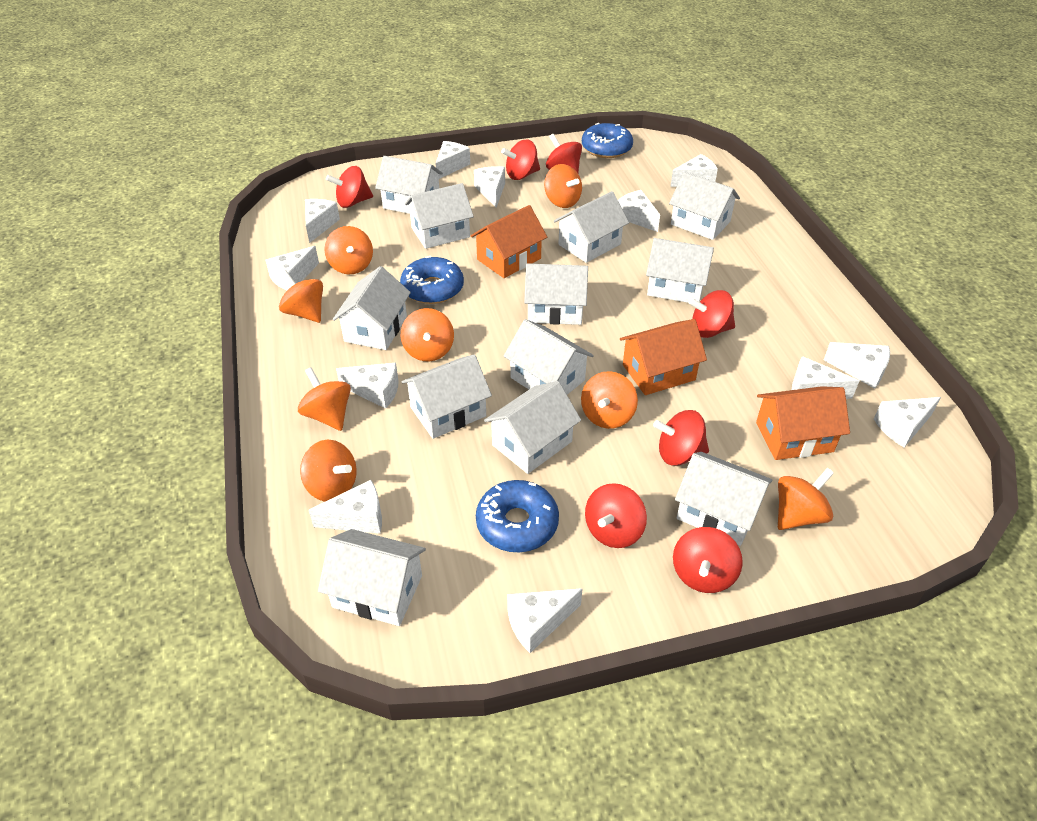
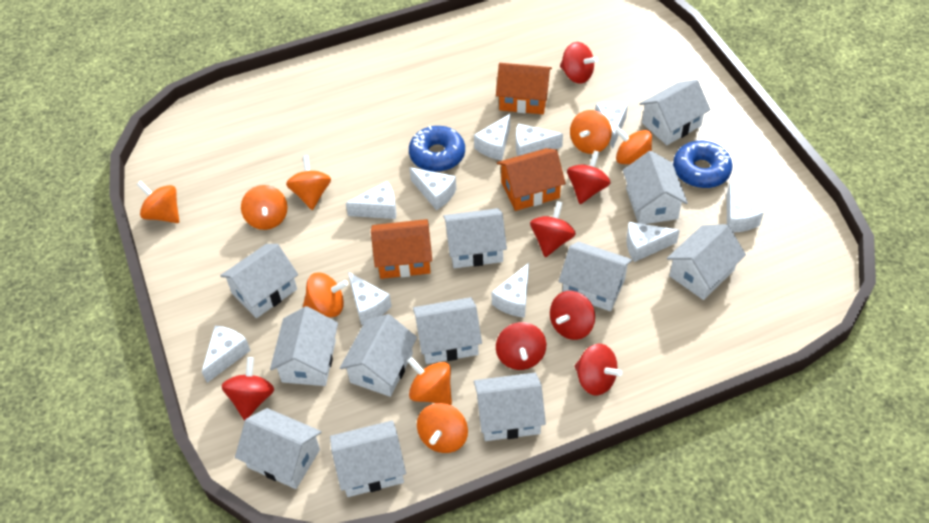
blue donut: [400,256,464,304] [476,480,559,552] [582,123,633,158] = 3 -> [409,126,465,172] [673,141,733,188] = 2
white cheese: [265,246,319,290] [305,199,340,243] [309,480,382,534] [336,363,398,409] [435,141,470,179] [474,166,505,208] [507,588,583,653] [618,190,660,232] [670,154,718,187] [792,356,859,399] [824,342,890,389] [874,397,941,447] = 12 -> [202,326,251,383] [346,181,396,219] [348,272,392,325] [409,167,456,210] [474,114,510,160] [492,263,529,318] [516,124,563,156] [595,102,628,148] [626,222,680,262] [726,181,764,232] = 10

